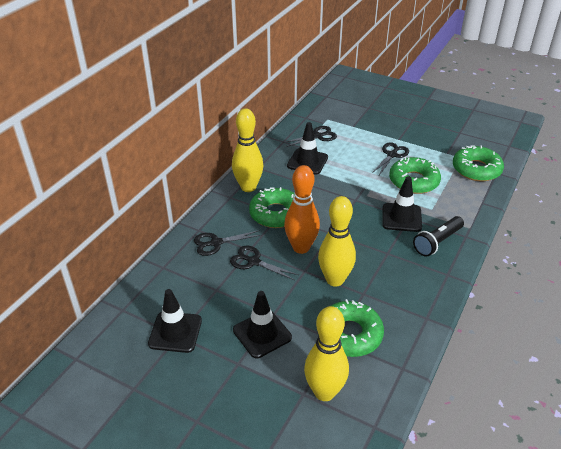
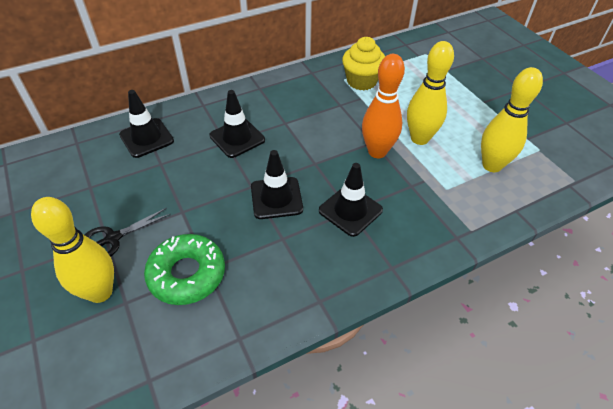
black flashlight: [413,216,464,257] = 1 -> none = 0
black scissors: [194,230,262,256] [230,246,298,280] [282,126,337,147] [372,142,409,175] = 4 -> [85,208,171,257] = 1
green donut: [249,187,294,228] [331,299,384,357] [389,157,441,194] [453,145,504,181] = 4 -> [144,234,225,305] = 1
yellow cupcake: none = 0 -> [342,37,385,90] = 1

